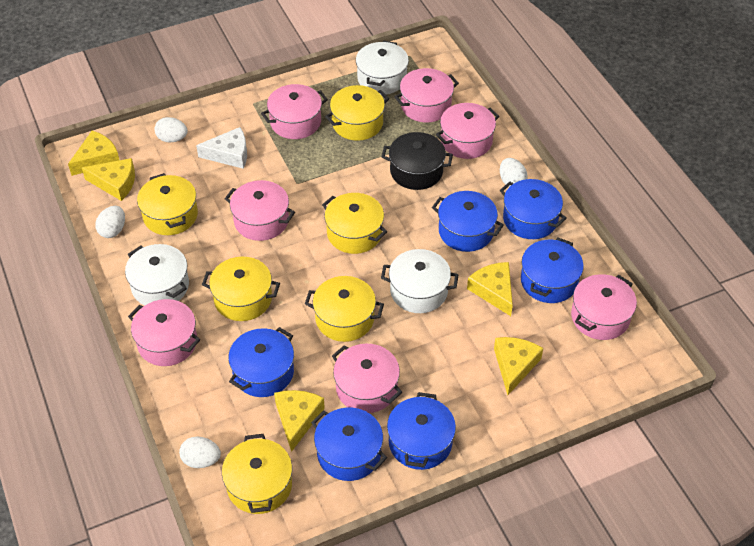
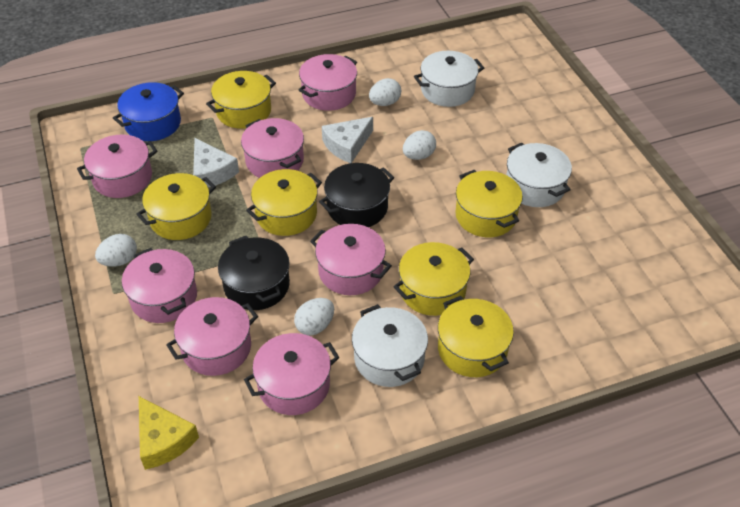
black pot: [382,132,453,190] = 1 -> [218,236,290,310] [319,163,394,227] = 2
blue pot: [228,327,294,397] [311,408,387,481] [387,392,456,470] [432,191,504,252] [500,179,567,239] [521,238,584,303] = 6 -> [113,82,184,141] = 1
white cheese: [196,127,247,169] = 1 -> [193,138,239,187] [322,117,373,163] = 2
yellow cheese: [68,131,119,176] [82,158,135,201] [274,390,325,452] [467,262,513,316] [494,337,543,395] = 5 -> [139,396,199,470] = 1

